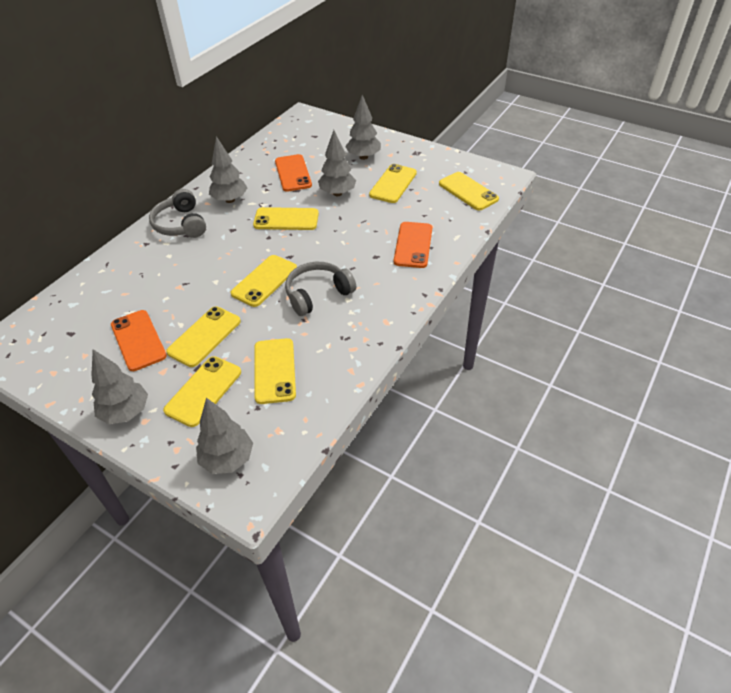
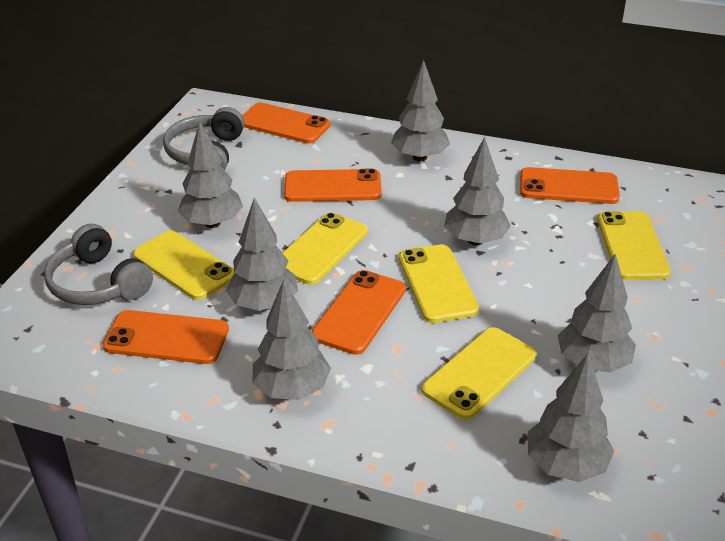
grey tree: [91,349,148,424] [196,398,253,474] [209,136,247,203] [318,130,356,196] [345,95,381,160] = 5 -> [178,121,243,228] [226,198,298,311] [253,280,331,400] [391,60,450,162] [444,137,511,246] [528,353,614,482] [558,253,636,373] = 7
orange phone: [111,310,167,371] [275,154,312,192] [394,222,432,268] = 3 -> [103,310,229,364] [242,102,331,144] [284,168,382,202] [311,270,406,355] [520,167,620,204] = 5
yellow phone: [163,356,241,427] [166,306,241,367] [231,255,297,307] [253,207,319,230] [254,338,296,404] [369,164,417,203] [439,172,499,210] = 7 -> [133,230,234,300] [283,213,368,285] [399,244,479,323] [422,327,536,420] [597,211,671,280] = 5

